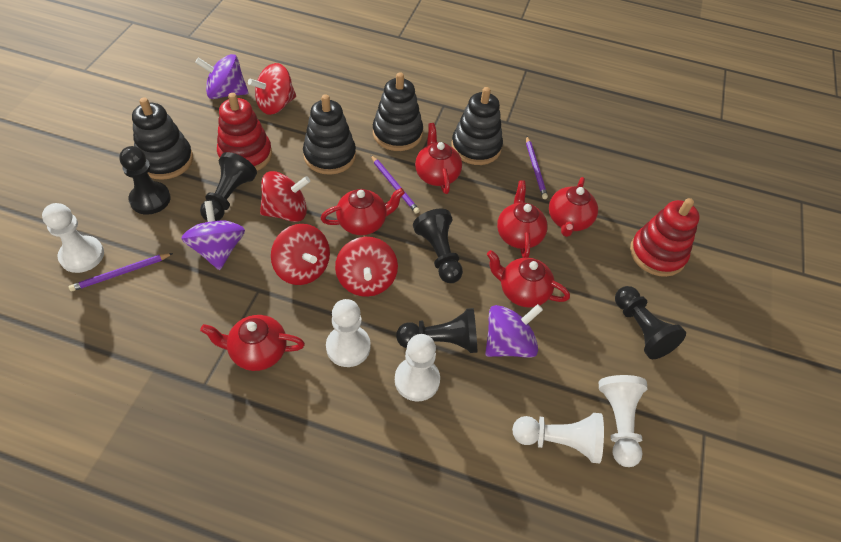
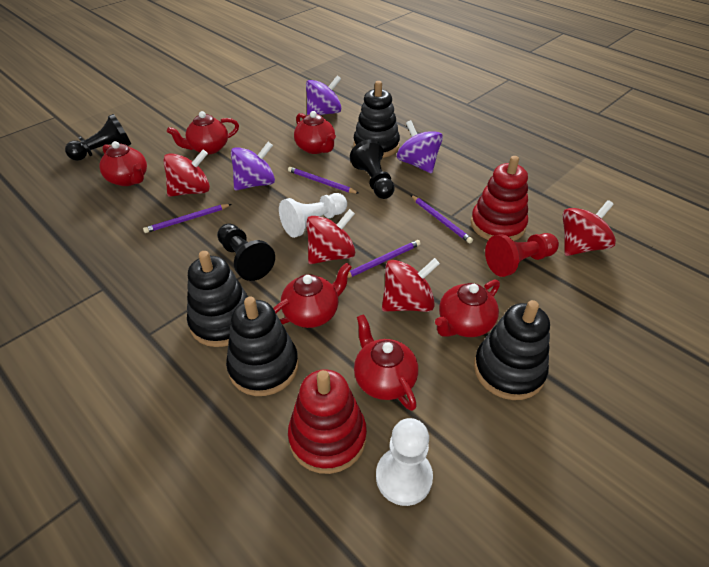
black pawn: [119,146,171,215] [200,152,257,221] [396,308,477,353] [413,209,463,283] [615,286,686,359] = 5 -> [65,114,131,161] [217,223,275,281] [350,139,395,199] = 3
purple pencil: [69,253,173,292] [371,155,420,214] [526,136,548,199] = 3 -> [143,204,232,233] [288,167,359,194] [348,240,421,278] [411,195,473,243] = 4
red pawn: none = 0 -> [485,233,559,277] = 1
white pawn: [42,203,104,273] [326,299,371,367] [395,334,440,402] [512,413,604,464] [599,375,647,467] = 5 -> [279,193,347,238] [376,418,433,506] = 2

